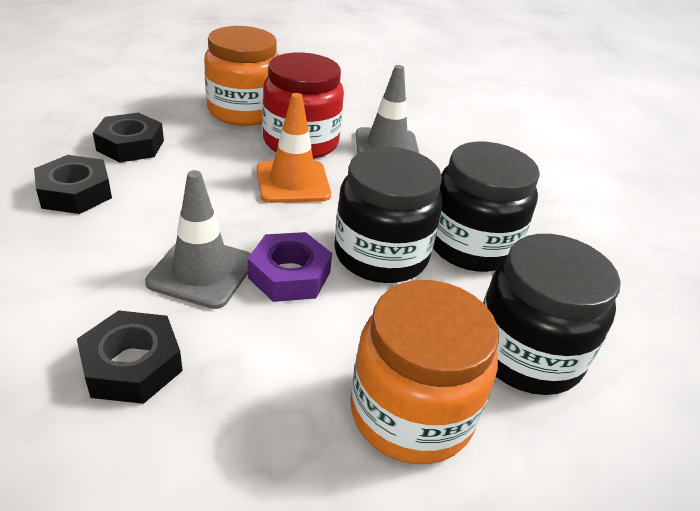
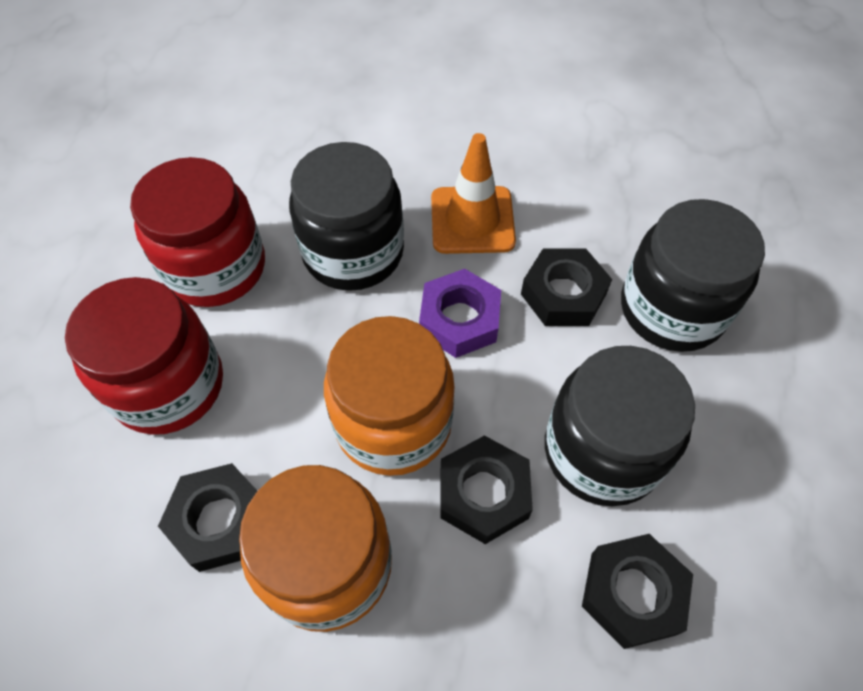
black nut: [34,155,112,214] [77,310,183,404] [93,113,164,162] = 3 -> [158,463,257,572] [440,435,533,544] [521,248,612,326] [582,534,693,649] = 4
grey traffic cone: [145,170,251,309] [356,65,420,154] = 2 -> none = 0
red jar: [262,52,344,159] = 1 -> [65,277,223,435] [130,157,265,307] = 2

